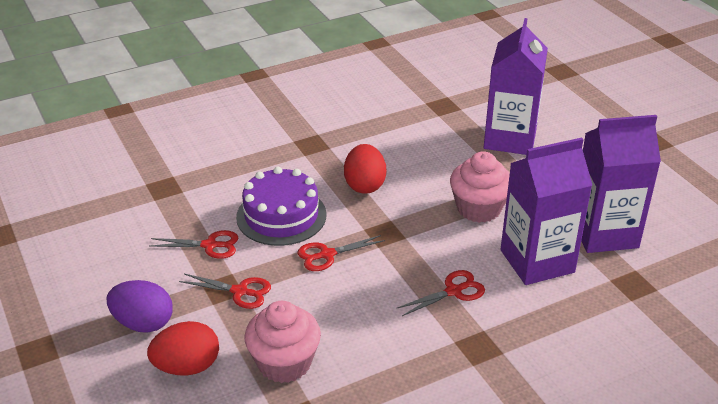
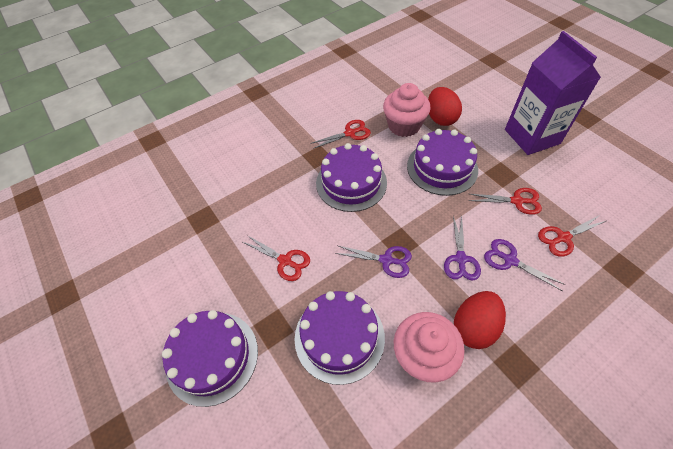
purple cake: [236,167,327,246] = 1 -> [162,310,258,407] [295,291,385,385] [316,143,387,212] [407,129,478,196] = 4
purple carton: [484,18,548,155] [500,138,592,285] [581,115,661,253] = 3 -> [505,31,601,155] = 1
purple egg: [107,280,173,333] = 1 -> none = 0
purple scissors: none = 0 -> [335,246,412,278] [444,216,481,281] [484,239,566,291] = 3

